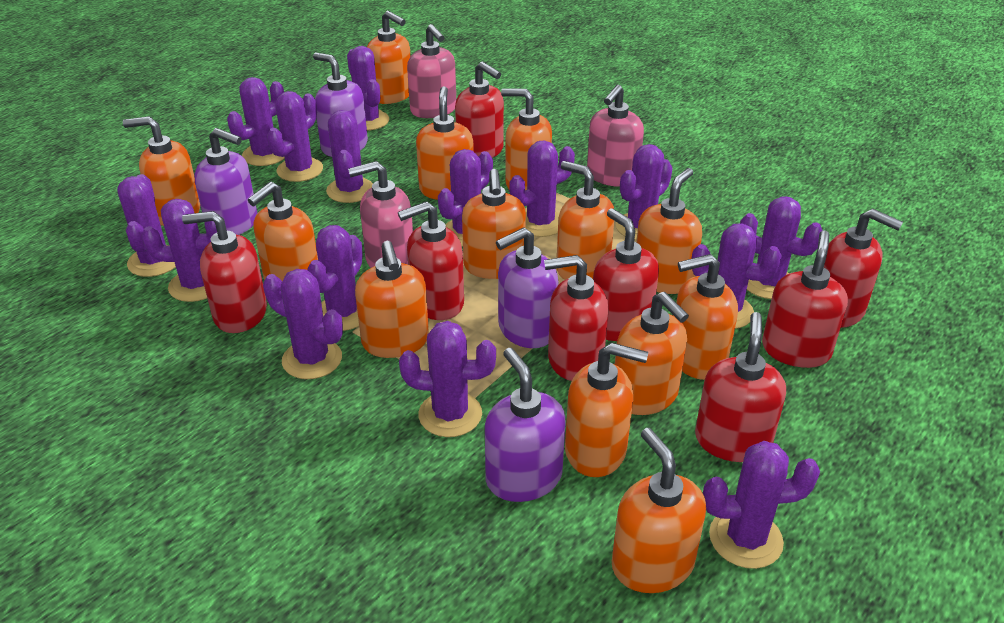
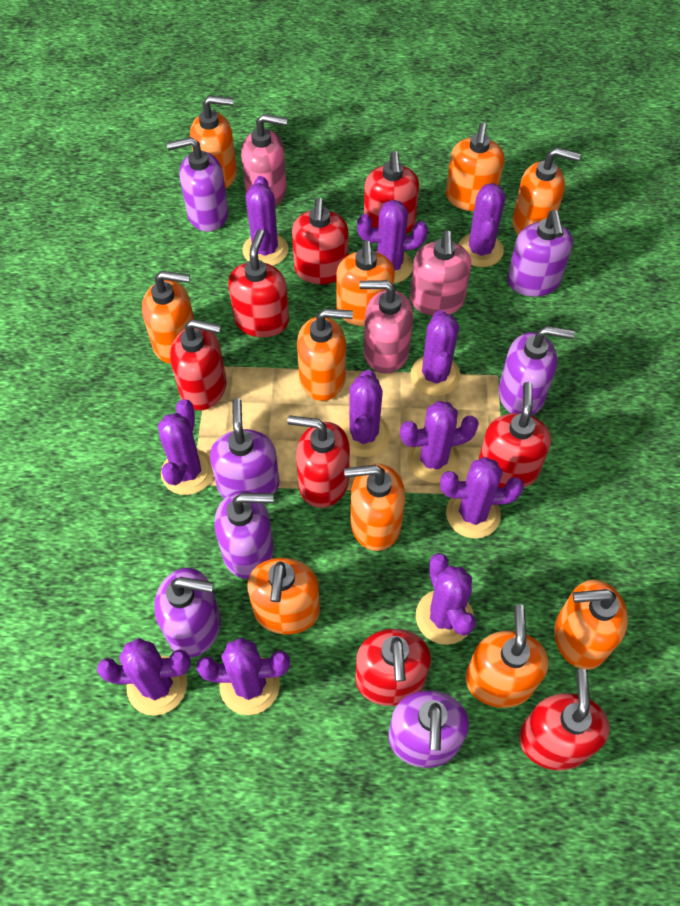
orange soap dispenser: [123,116,200,226] [248,182,318,281] [355,241,429,358] [367,11,411,104] [416,86,474,200] [462,169,526,279] [501,89,552,190] [557,161,614,280] [565,343,648,477] [612,428,706,593] [615,292,689,415] [636,168,702,294] [676,254,738,380] = 13 -> [142,271,194,364] [190,95,237,189] [247,558,320,634] [297,309,353,401] [336,241,395,326] [344,463,405,551] [446,123,504,211] [465,604,549,708] [512,147,581,235] [554,580,628,670] = 10
purple cactus: [117,174,176,277] [141,199,217,302] [227,77,285,166] [263,269,343,379] [267,91,323,182] [307,225,363,331] [326,110,373,203] [347,46,389,131] [399,321,496,437] [438,149,493,246] [509,140,575,237] [616,144,673,241] [691,224,782,329] [703,441,820,569] [740,196,823,299] = 15 -> [97,638,191,716] [158,399,214,495] [196,638,290,715] [242,176,288,266] [340,370,390,457] [357,200,428,283] [400,401,479,483] [410,310,461,396] [416,553,476,645] [440,457,524,538] [459,183,506,267] = 11
purple soap dispenser: [194,128,257,235] [313,53,368,157] [485,348,566,502] [496,227,558,348] = 4 -> [154,568,221,657] [167,137,228,232] [210,398,279,498] [215,491,274,579] [388,690,469,768] [498,326,575,416] [507,210,573,297] = 7

